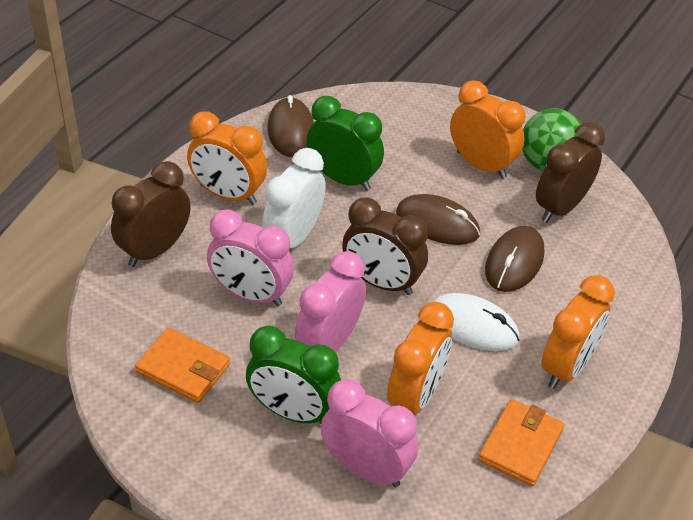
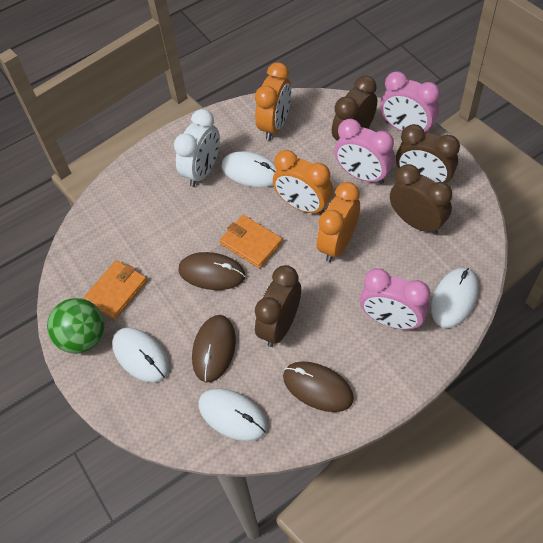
brown clock: [111,161,191,267] [342,197,428,295] [536,122,605,223] = 3 -> [255,265,301,347] [332,75,377,141] [390,164,452,235] [396,124,460,183] = 4
green clock: [246,326,341,424] [306,96,384,191] = 2 -> none = 0
orange clock: [187,111,267,205] [387,302,454,414] [450,80,525,179] [541,275,615,389] = 4 -> [255,62,291,140] [273,150,333,214] [317,182,360,262] = 3
white mouse: [432,293,519,351] = 1 -> [112,327,169,383] [199,388,268,441] [221,151,277,187] [431,268,479,328] = 4

